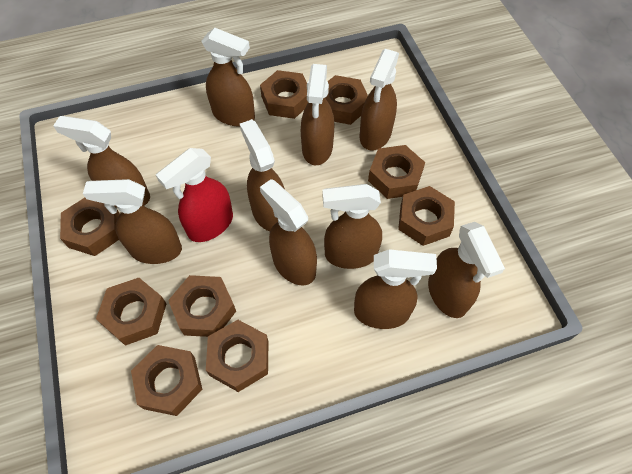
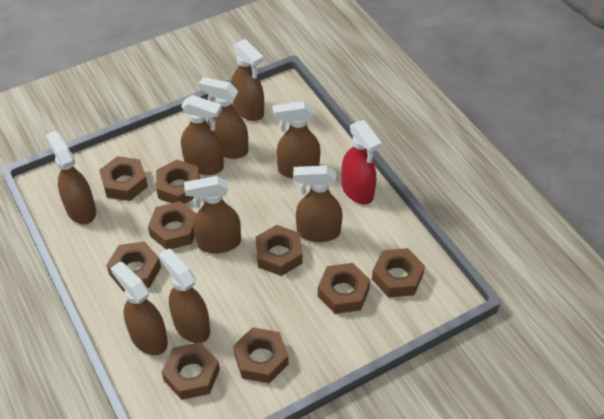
brown spray bottle: [53,116,150,208] [83,179,182,264] [201,28,255,126] [240,119,285,231] [260,179,317,285] [301,64,334,165] [322,184,382,269] [354,249,437,329] [360,49,399,151] [428,222,505,318] = 10 -> [46,131,96,224] [111,262,168,355] [159,249,210,343] [181,95,224,175] [184,176,241,254] [198,77,248,159] [231,39,264,121] [273,101,320,178] [293,166,343,242] = 9

